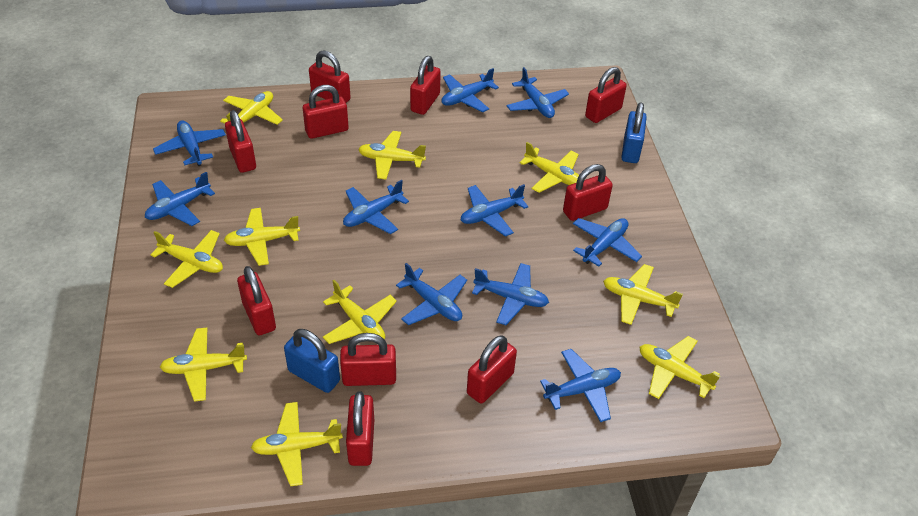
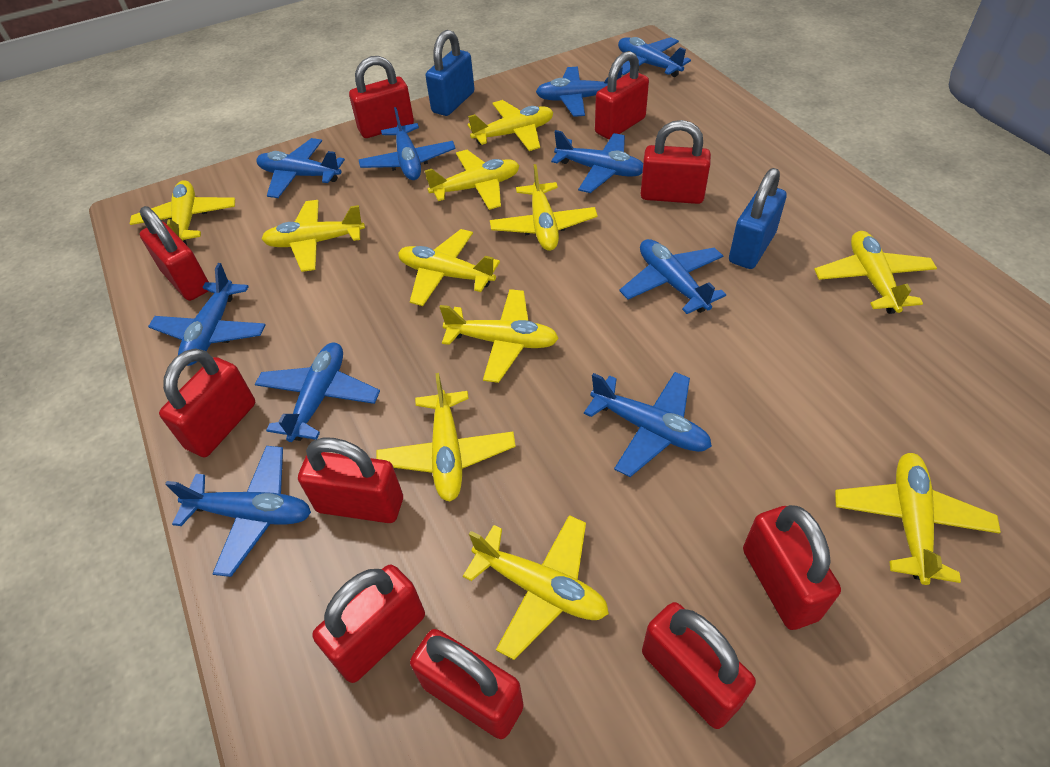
yellow plane: [151,230,223,288] [160,328,247,402] [220,91,283,125] [224,208,300,266] [251,402,343,486] [323,280,397,344] [358,131,426,180] [519,142,579,193] [603,264,683,325] [640,336,720,399] = 10 -> [130,180,235,245] [262,200,365,272] [377,373,516,502] [398,229,500,306] [425,150,520,210] [440,289,559,383] [463,515,609,660] [468,100,553,151] [490,164,598,251] [814,231,937,314] [835,453,1001,585] = 11

